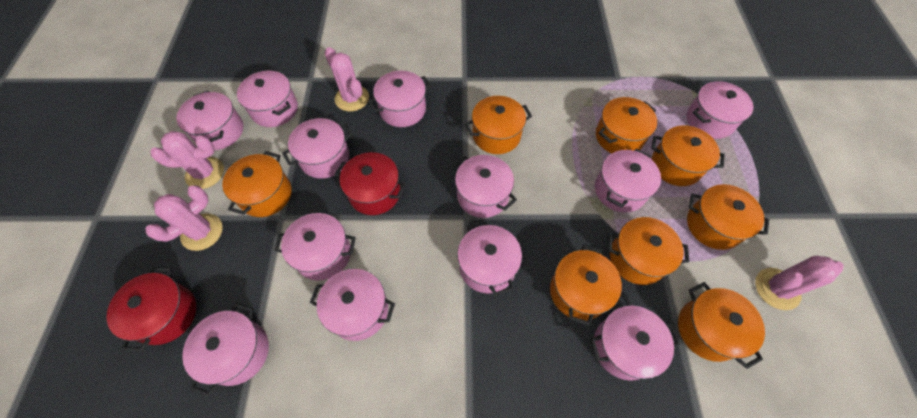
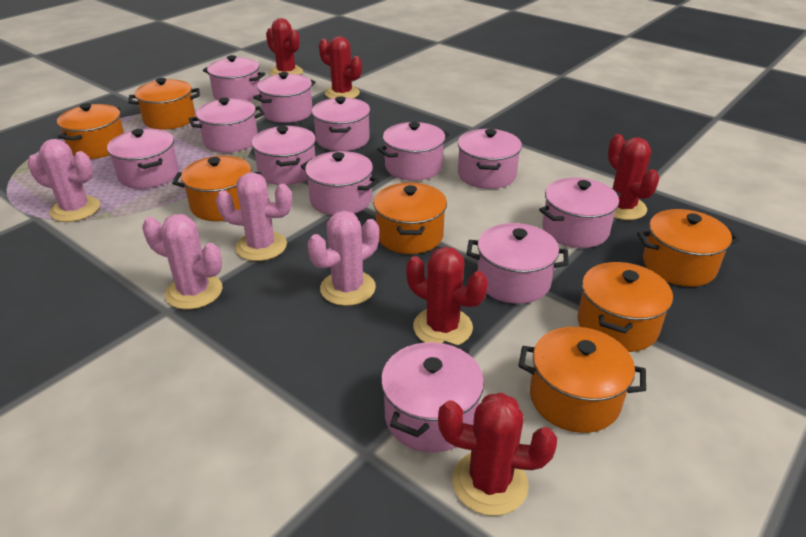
orange pot: [222,151,292,217] [465,96,532,154] [550,244,622,325] [596,97,657,153] [608,217,690,285] [651,125,725,186] [678,282,765,369] [687,184,769,250] = 8 -> [57,103,124,159] [128,78,200,130] [172,156,262,221] [373,182,447,254] [518,327,646,433] [578,262,673,352] [637,209,740,287] = 7
red cactus: none = 0 -> [266,18,303,76] [319,36,362,99] [406,247,488,345] [438,392,557,516] [608,134,659,220] = 5
red pot: [107,267,196,351] [334,152,406,215] = 2 -> none = 0

